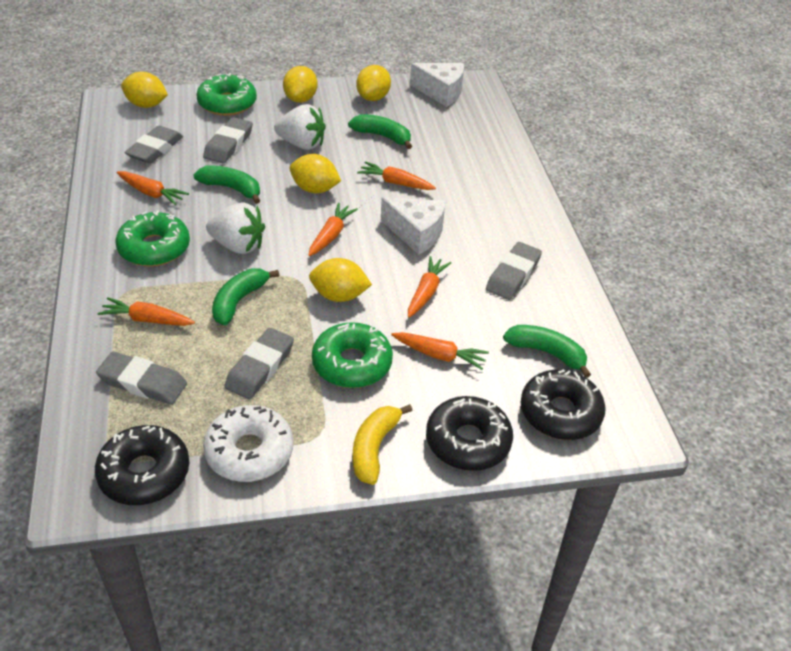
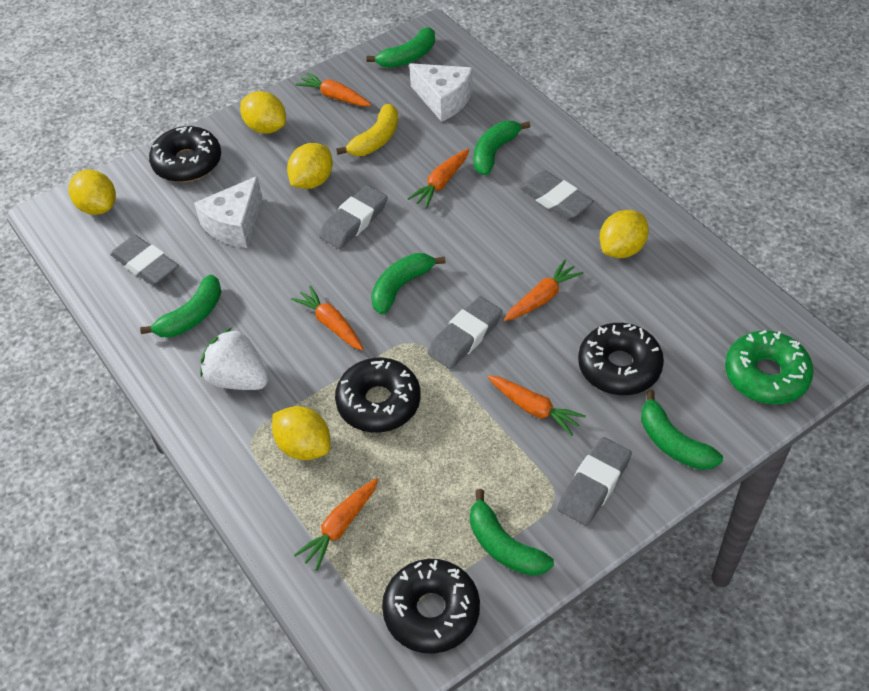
black donut: [95,425,189,505] [426,396,513,471] [521,369,606,440] = 3 -> [149,126,221,182] [335,357,421,433] [382,559,480,654] [578,323,664,395] = 4
green banana: [193,166,260,204] [212,269,279,325] [348,114,412,149] [503,325,591,378] = 4 -> [140,275,221,338] [366,27,435,68] [371,253,446,315] [470,489,554,576] [474,121,531,175] [641,390,723,470] = 6
green donut: [115,210,190,267] [196,73,257,116] [312,322,393,388] = 3 -> [725,330,814,405] = 1
white donut: [203,405,293,482] = 1 -> none = 0
white strawberry: [206,203,265,254] [274,104,326,150] = 2 -> [200,328,269,390] = 1

